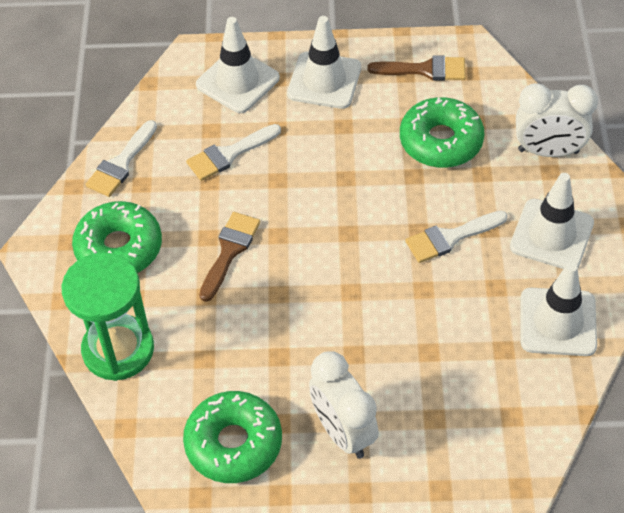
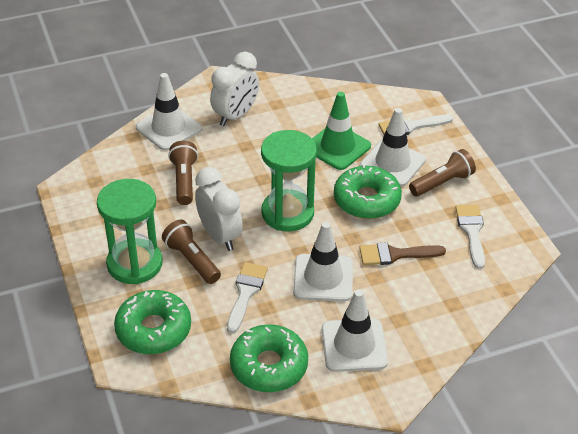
brown brush: [199,212,260,302] [367,55,465,81] = 2 -> [359,242,446,265] = 1
brown flashlight: none = 0 -> [162,220,221,284] [168,141,198,205] [409,149,476,197] = 3
green hourglass: [62,252,154,381] = 1 -> [97,179,163,284] [261,130,317,232] = 2
green traffic cone: none = 0 -> [312,92,371,170] = 1

